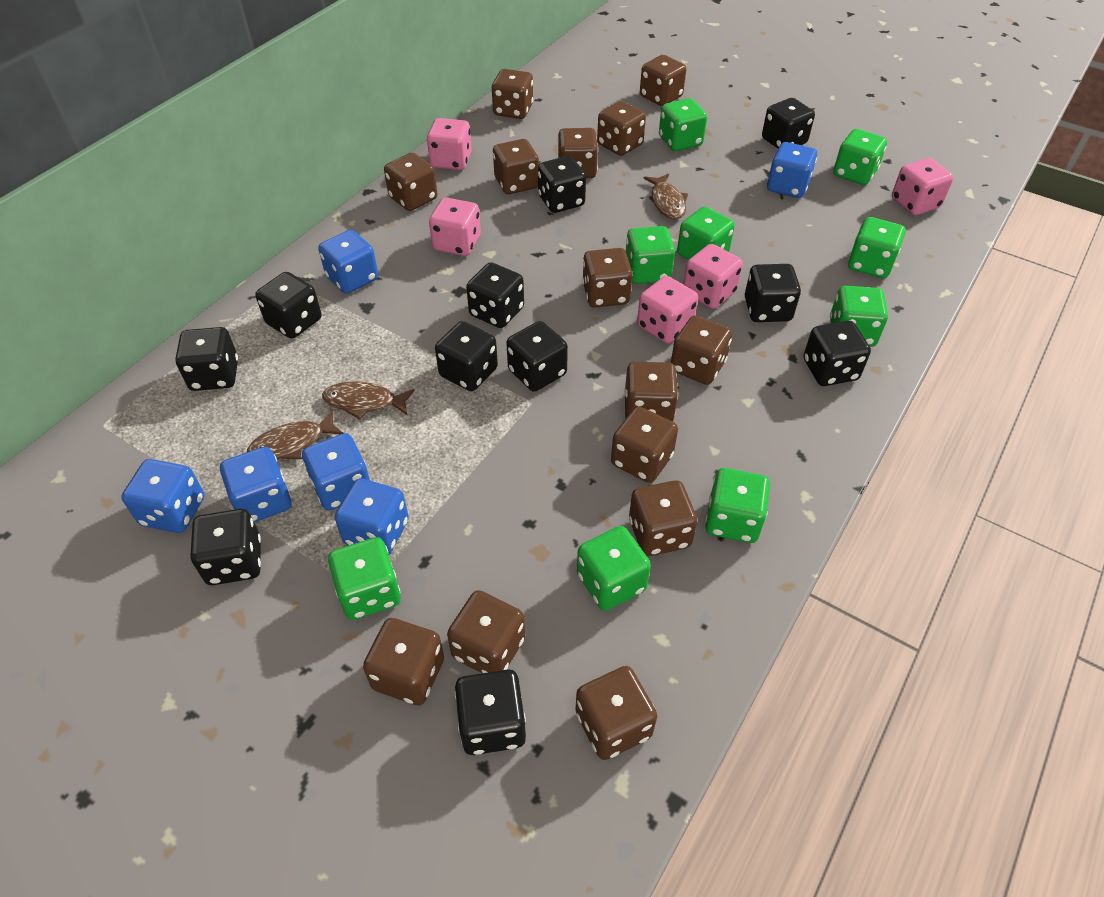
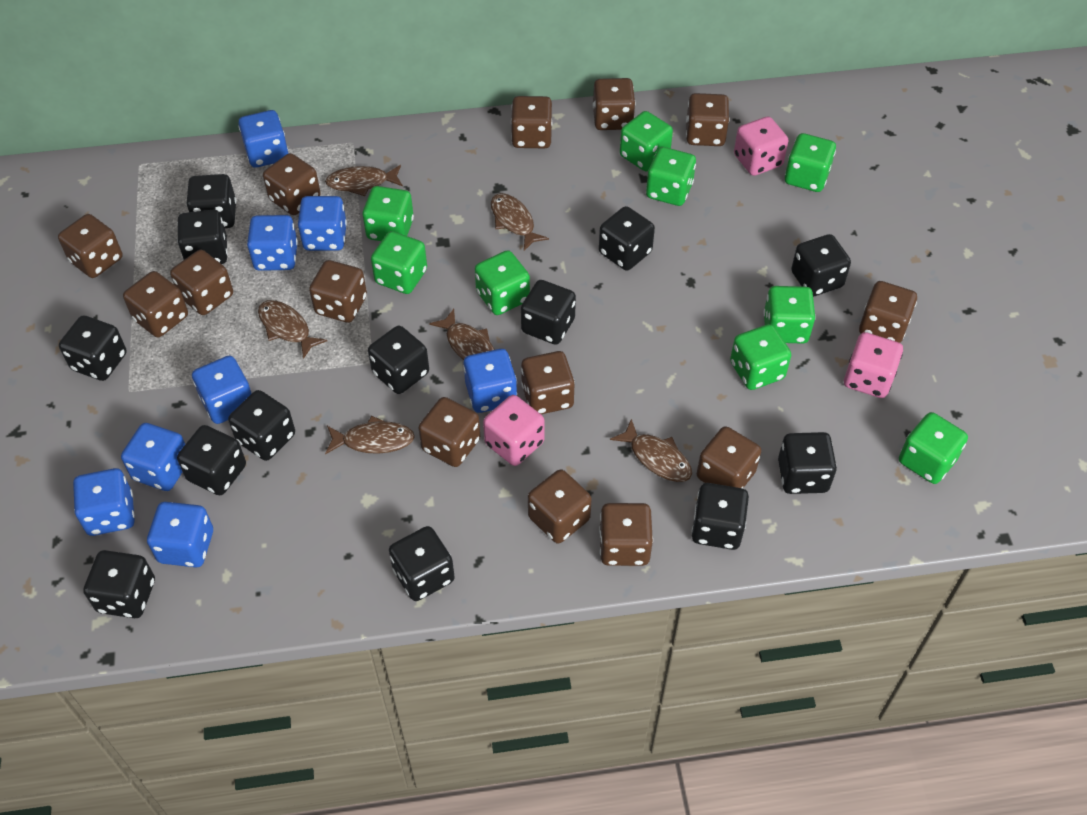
black dice: [175,327,238,391] [190,509,261,585] [255,272,322,339] [435,321,498,391] [455,670,526,755] [466,262,524,328] [506,321,568,392] [538,156,586,213] [745,264,801,322] [762,98,815,148] [804,321,871,386] = 11 -> [59,315,126,381] [83,550,155,618] [177,210,228,264] [177,425,246,495] [186,174,236,228] [228,390,295,461] [368,326,429,394] [389,526,455,601] [521,280,576,345] [599,206,655,270] [692,483,749,550] [778,432,837,494] [791,234,851,297] = 13
blue dice: [121,459,204,533] [220,447,292,522] [302,433,370,511] [318,230,378,294] [335,478,409,555] [767,142,817,198] = 6 -> [73,468,135,536] [121,423,185,491] [147,502,213,567] [192,356,252,424] [238,110,289,168] [247,215,298,271] [298,196,347,251] [463,349,517,413] = 8
brown fish: [247,410,343,459] [322,381,415,419] [643,173,688,219] = 3 -> [258,300,327,359] [325,165,403,196] [325,416,415,454] [429,309,495,360] [491,193,549,251] [610,419,692,482] = 6
pink dice: [427,118,472,170] [429,197,481,256] [637,276,698,343] [683,244,743,309] [892,158,954,215] = 5 -> [483,395,545,466] [734,116,789,176] [844,332,903,398] = 3

